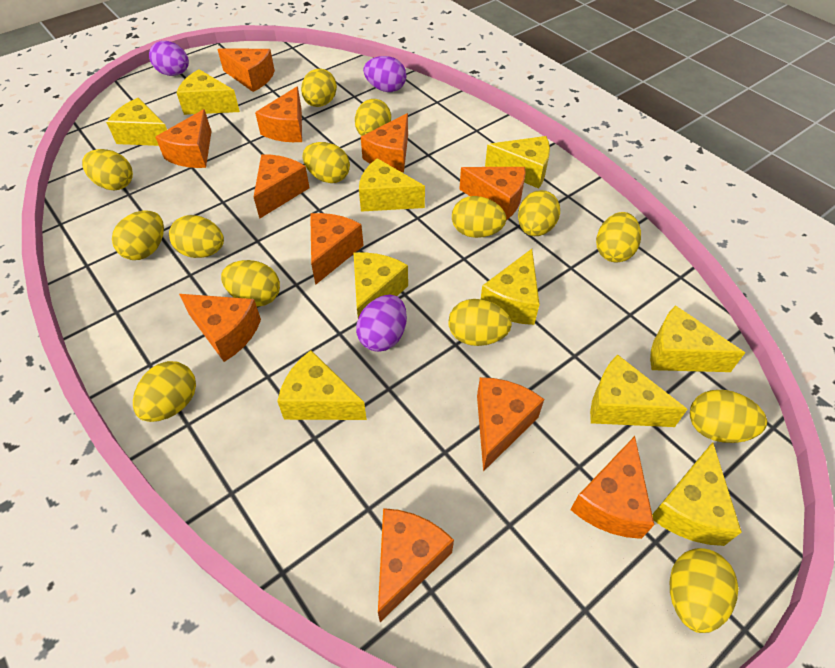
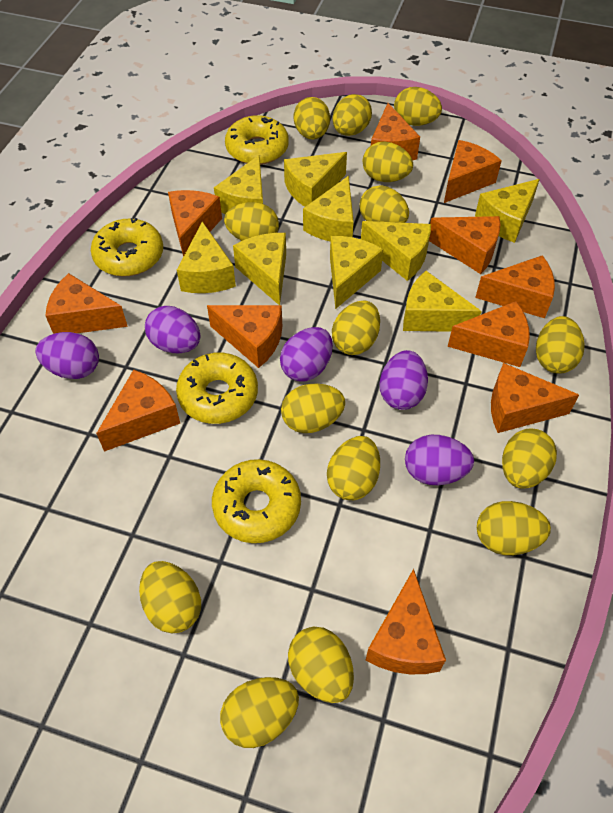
purple egg: [149,41,189,76] [356,295,407,352] [363,56,407,92] = 3 -> [35,332,99,379] [145,306,201,353] [280,327,333,381] [380,350,428,410] [405,435,474,485] = 5
yellow cheese: [106,98,167,146] [176,69,240,115] [277,350,367,420] [354,252,408,318] [359,158,425,212] [481,249,540,325] [485,136,550,189] [590,355,688,427] [650,305,745,372] [652,442,742,546] = 10 -> [177,222,236,293] [214,155,263,214] [233,233,286,305] [284,152,347,207] [303,176,354,241] [330,236,383,309] [361,221,431,281] [403,271,482,332] [475,179,540,243] = 9
yellow donut: none = 0 -> [91,218,163,277] [176,353,258,424] [212,459,301,543] [225,115,289,165] = 4
yellow egg: [82,149,133,190] [112,211,164,260] [133,361,196,422] [169,215,224,258] [221,260,280,307] [301,68,337,107] [302,142,350,183] [355,99,391,136] [449,299,512,346] [452,196,506,238] [518,190,560,236] [596,212,641,262] [670,548,739,633] [690,390,767,443] = 14 -> [139,561,201,633] [220,677,299,748] [224,202,279,241] [281,383,345,433] [288,627,354,703] [293,97,330,139] [327,436,380,500] [332,301,380,355] [333,94,372,136] [359,185,409,223] [363,141,413,182] [394,87,442,126] [477,501,551,555] [502,428,557,489] [536,316,584,374] = 15

